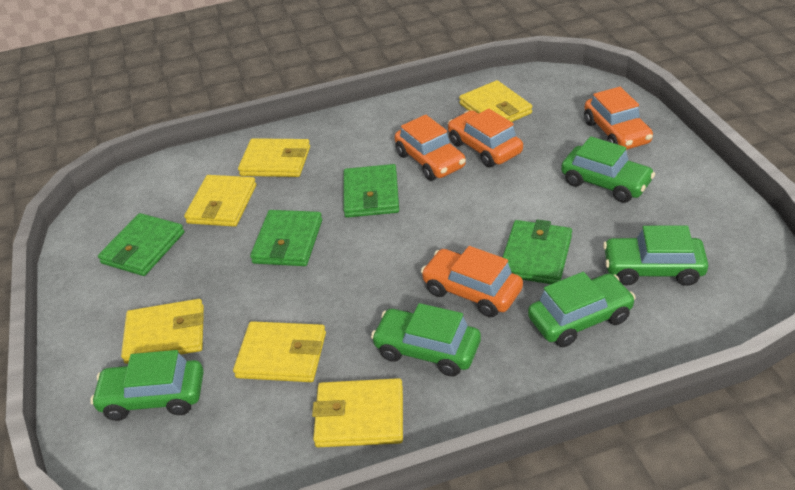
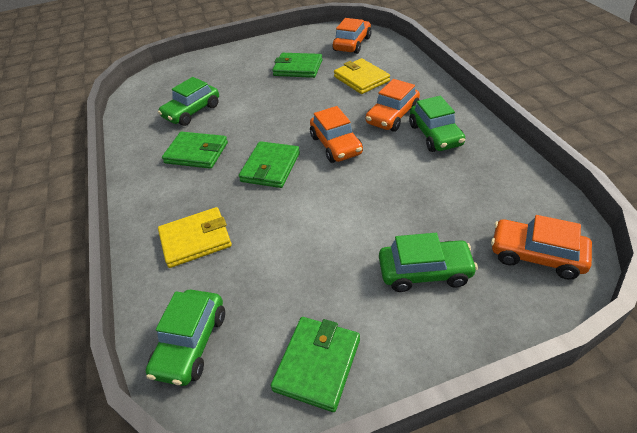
green car: [90,350,204,421] [371,303,481,377] [528,272,636,347] [561,136,655,203] [603,225,708,286] = 5 -> [146,290,225,386] [158,77,219,126] [379,233,478,292] [409,96,465,152] = 4
yellow wallet: [121,299,204,364] [184,175,256,227] [233,321,326,382] [238,138,310,177] [312,378,403,447] [459,80,532,122] = 6 -> [158,207,232,268] [334,58,390,94] = 2

